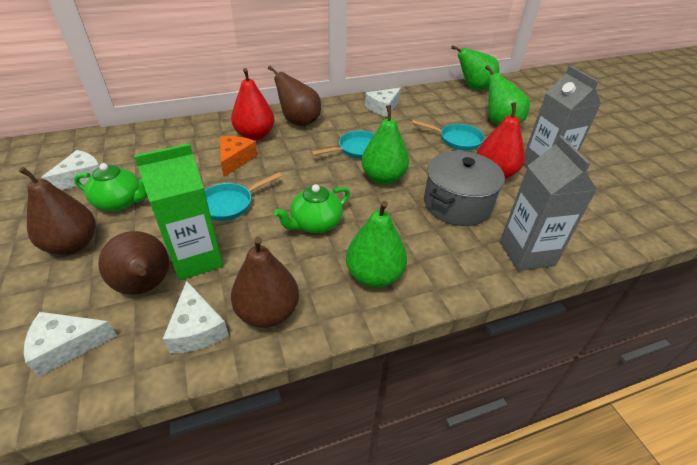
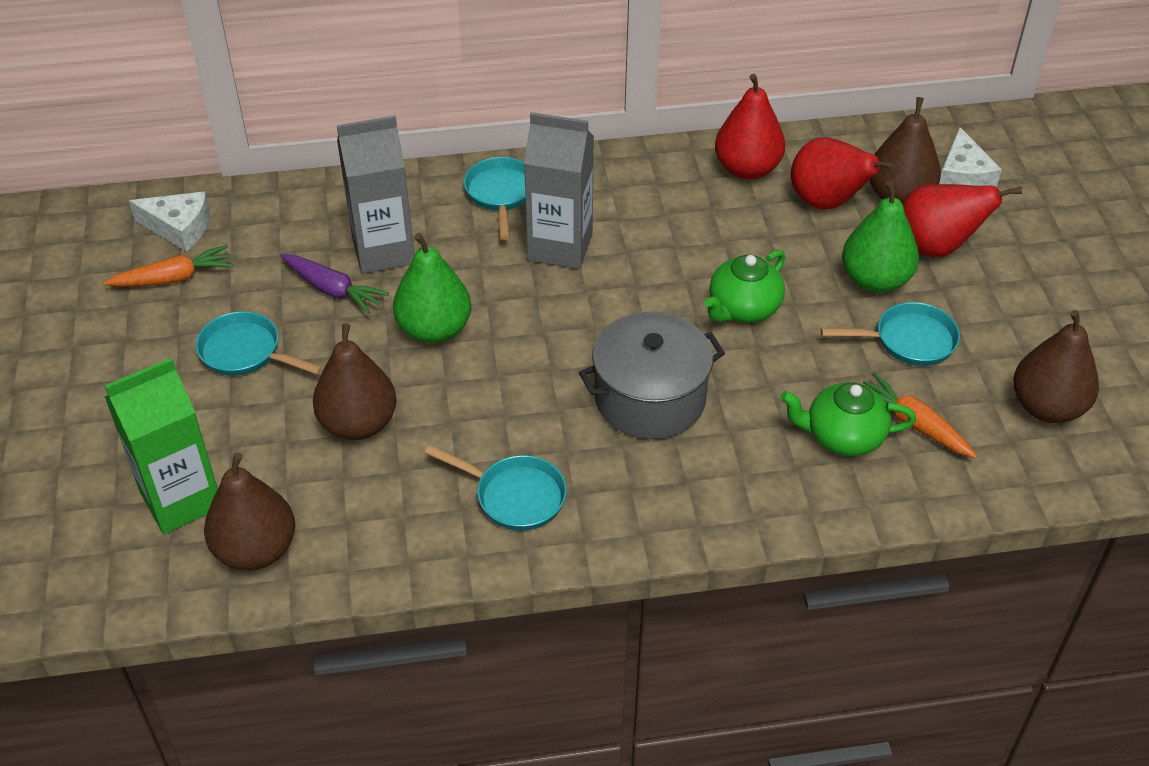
green pear: [346,201,407,288] [361,105,409,185] [451,45,499,90] [485,65,530,126] = 4 -> [393,233,471,344] [842,181,919,293] = 2
orange carrot: none = 0 -> [103,245,233,287] [863,372,977,458] = 2
orange cheese: [220,136,257,177] = 1 -> none = 0
purple carrot: none = 0 -> [281,254,389,314] = 1
red pear: [231,68,274,140] [477,102,525,179] = 2 -> [715,74,785,180] [791,137,895,210] [903,184,1022,257] = 3
turquoise pan: [204,172,282,221] [311,131,375,159] [412,120,485,151] = 3 -> [196,311,323,376] [425,445,567,531] [464,157,526,240] [821,302,960,366] = 4
white cheese: [24,312,117,377] [41,150,99,190] [163,281,229,353] [365,87,401,117] = 4 -> [129,191,210,252] [939,127,1002,187] = 2

